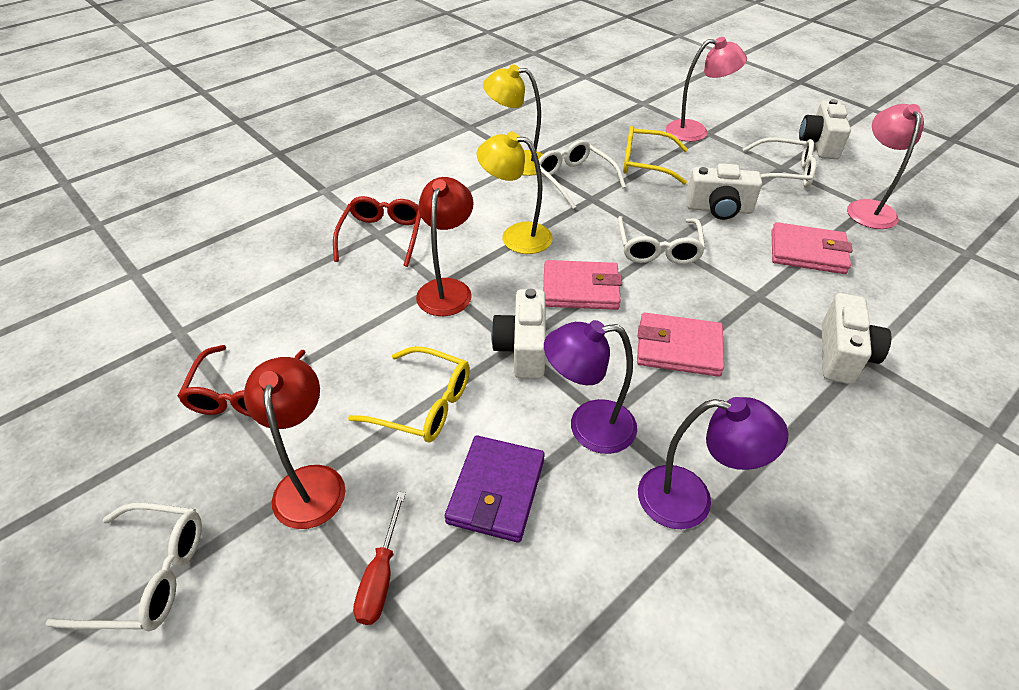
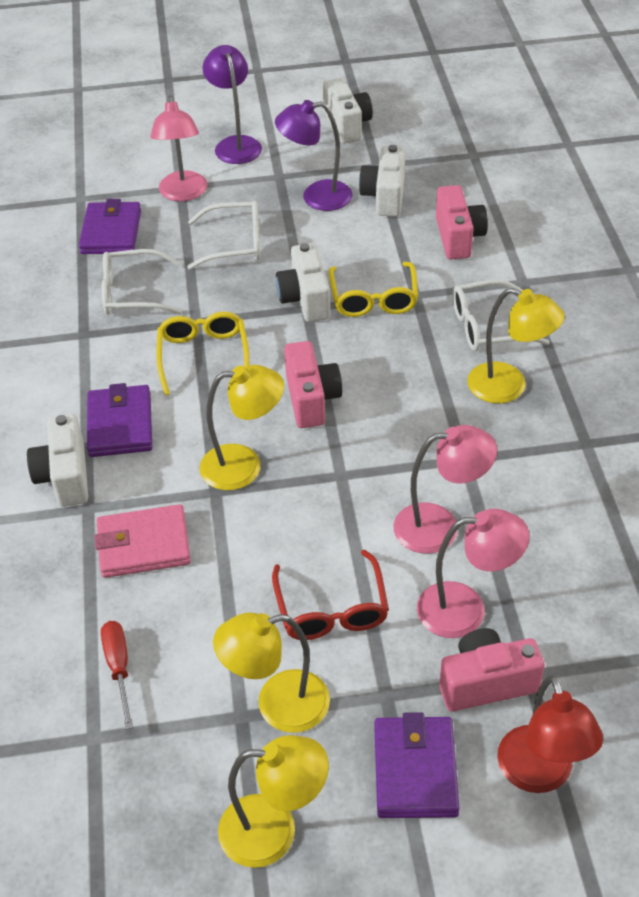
pink camera: none = 0 -> [284,341,342,428] [436,185,488,260] [439,628,545,712] = 3
pink lamp: [666,37,747,142] [847,104,924,229] = 2 -> [150,95,207,201] [393,425,497,554] [417,509,530,638] = 3
pink wallet: [543,260,622,310] [637,313,724,377] [771,222,853,274] = 3 -> [95,504,191,578] = 1
purple wallet: [445,436,545,543] = 1 -> [78,199,141,254] [87,383,152,457] [374,712,459,818] = 3
red glasses: [177,345,306,417] [333,196,421,267] = 2 -> [272,550,389,640] = 1
red lamp: [244,357,346,529] [416,177,473,316] = 2 -> [497,675,603,793] = 1
white glasses: [45,503,202,631] [539,140,626,209] [618,216,705,264] [743,137,816,188] = 4 -> [102,249,182,315] [187,201,260,270] [453,279,550,351] = 3
yellow lamp: [476,132,553,254] [483,64,543,176] = 2 -> [200,365,284,490] [213,613,330,733] [218,735,329,868] [467,288,565,403] = 4

